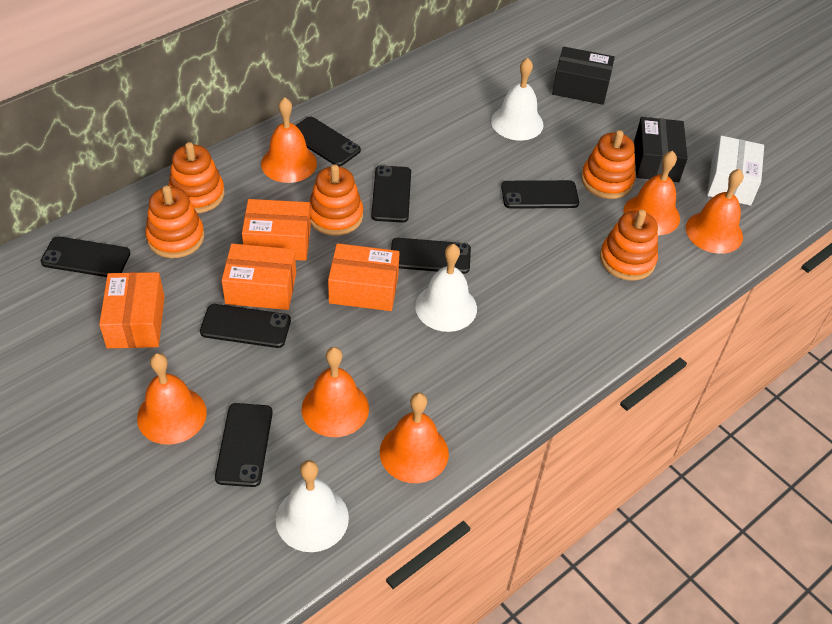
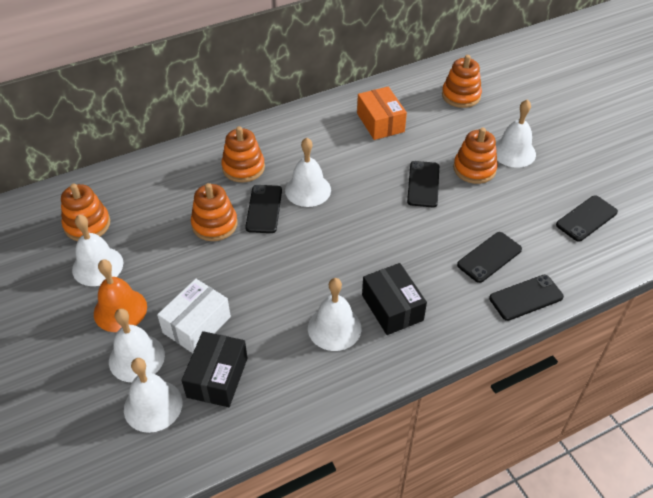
black phone: [41,236,130,277] [200,304,291,348] [215,403,273,487] [295,117,361,167] [371,165,411,223] [391,238,471,274] [501,180,579,209] = 7 -> [245,185,282,233] [407,161,439,208] [457,232,522,283] [489,275,564,321] [556,195,618,242] = 5
orange bell: [137,353,207,445] [261,97,317,183] [302,347,369,437] [380,393,449,483] [624,151,680,235] [686,169,744,254] = 6 -> [94,259,147,332] = 1
orange box: [99,272,165,348] [222,244,296,310] [242,199,311,261] [328,243,400,311] = 4 -> [357,86,407,140] = 1
white bell: [276,460,349,552] [415,244,477,332] [491,58,543,141] = 3 -> [72,215,123,286] [109,309,165,382] [124,358,182,433] [285,137,331,207] [308,278,362,351] [496,99,536,168] = 6

